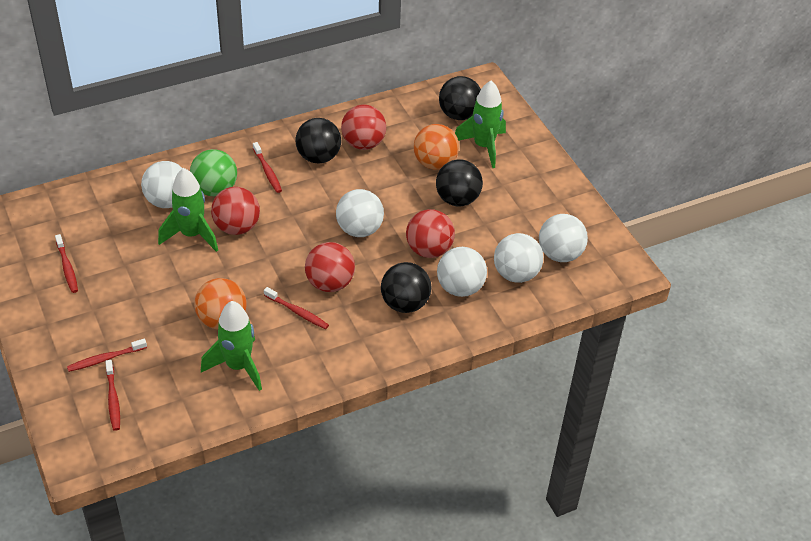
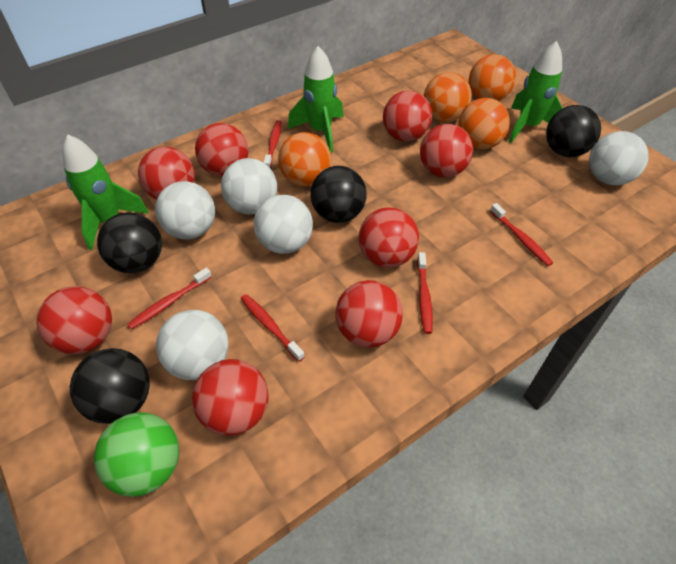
orange ball: [194,278,247,330] [413,124,459,170] = 2 -> [278,132,331,186] [424,72,472,122] [458,98,510,150] [469,54,516,101] = 4
red ball: [211,187,260,235] [305,242,355,292] [341,104,386,150] [406,209,455,258] = 4 -> [37,286,112,354] [138,147,195,200] [192,359,269,436] [195,123,249,177] [335,280,403,348] [359,207,419,268] [383,90,432,142] [420,124,473,178] = 8

